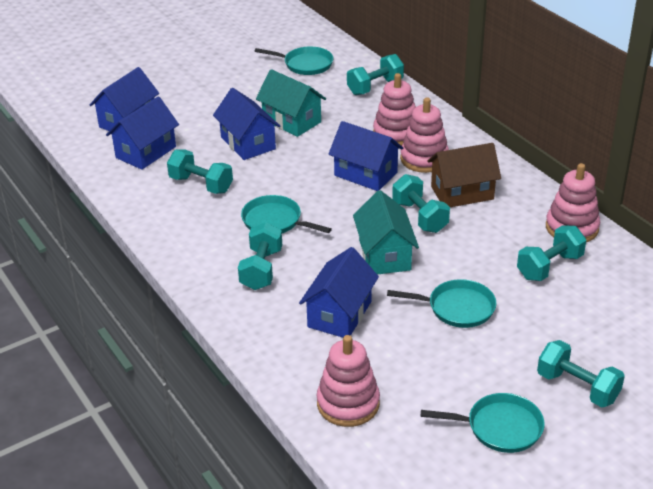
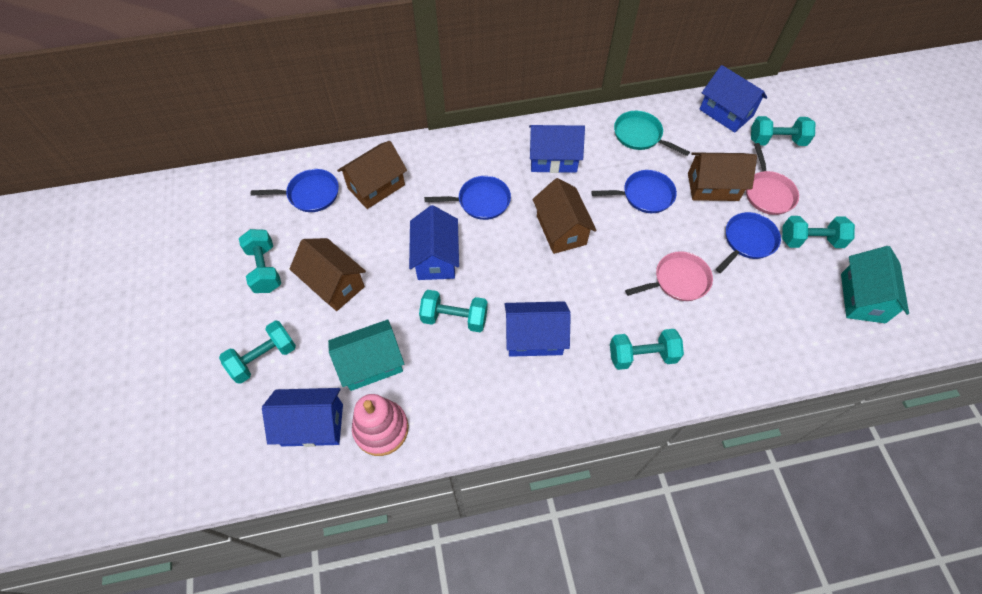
blue pan: none = 0 -> [251,169,339,212] [424,176,511,220] [591,170,677,213] [716,212,781,273] = 4
brown house: [428,143,501,207] = 1 -> [290,238,366,311] [337,141,407,209] [533,178,597,254] [688,152,757,201] = 4
pink pan: none = 0 -> [625,251,713,301] [746,143,799,215] = 2
pink stacking toy: [317,335,380,427] [373,73,416,146] [400,98,449,173] [546,163,600,242] = 4 -> [352,394,409,456] = 1
turquoise pan: [241,195,332,233] [255,47,333,75] [387,279,497,328] [421,393,545,453] = 4 -> [614,111,690,156] = 1

